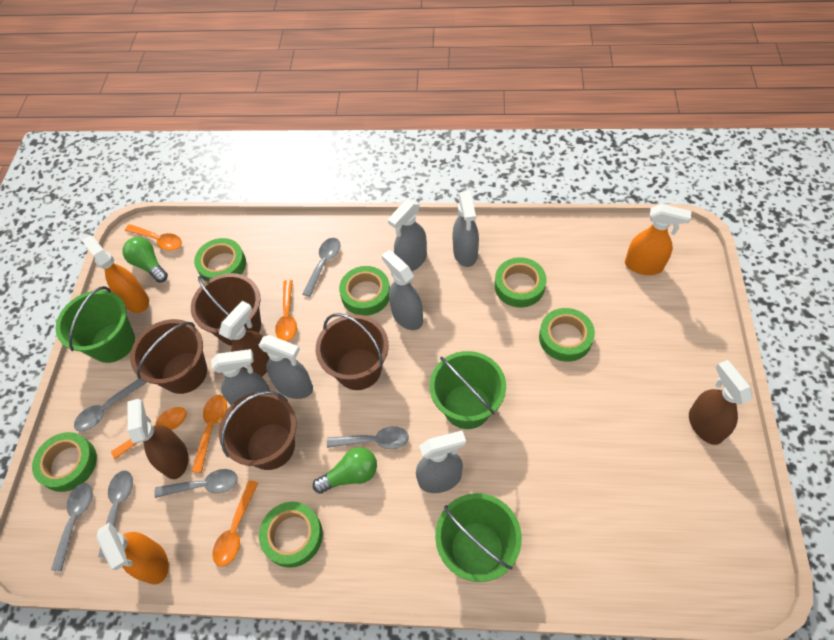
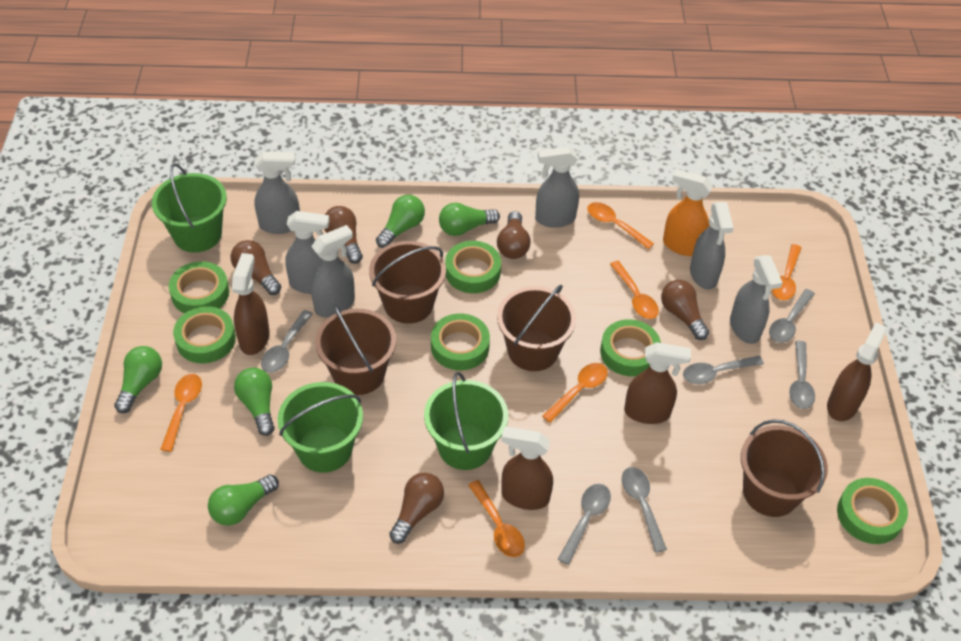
brown light bulb: none = 0 -> [231,240,281,295] [324,206,363,264] [389,473,444,544] [497,211,531,259] [661,280,709,340] = 5
brown spray bottle: [128,399,188,479] [219,301,270,376] [689,360,752,445] = 3 -> [232,253,270,355] [501,427,553,510] [624,342,691,424] [827,322,887,421] = 4
green light bulb: [123,237,168,283] [313,447,377,494] = 2 -> [114,346,162,413] [208,475,279,526] [234,367,275,436] [376,195,425,248] [439,203,500,236] = 5
orange spoon: [111,407,187,459] [125,224,182,251] [191,395,227,473] [212,480,259,566] [275,280,297,341] = 5 -> [160,374,202,452] [468,480,525,557] [542,363,608,423] [587,202,654,249] [610,261,659,319] [772,244,802,300] = 6
orange spray bottle: [82,235,149,313] [96,522,169,584] [625,204,691,275] = 3 -> [663,169,713,256] = 1

